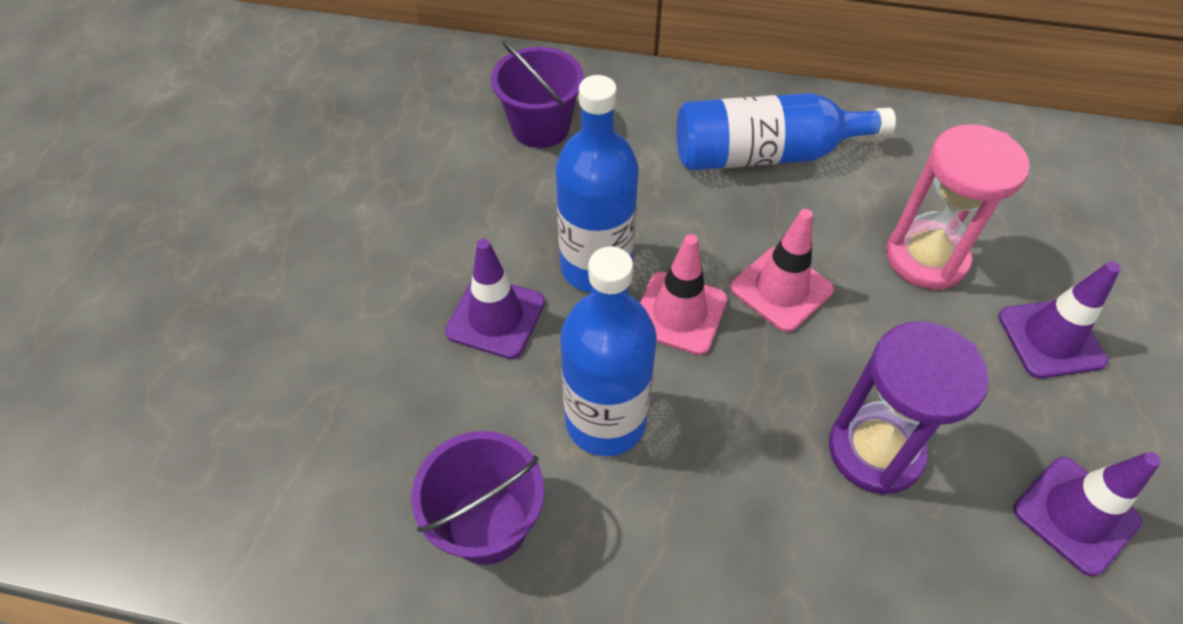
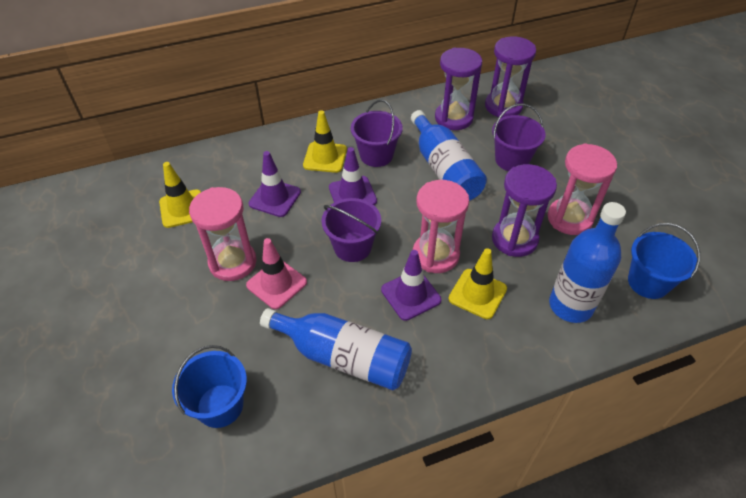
blue bucket: none = 0 -> [172,345,247,428] [628,223,700,299] = 2
pink hourglass: [886,124,1030,290] = 1 -> [189,187,256,281] [413,180,469,273] [548,143,617,235] = 3
pink traffic cone: [640,234,727,355] [730,209,834,332] = 2 -> [246,238,307,309] = 1
purple bucket: [411,431,544,565] [491,40,584,148] = 2 -> [322,198,381,262] [351,100,403,167] [492,104,545,171] = 3
purple hourglass: [829,321,989,495] = 1 -> [435,48,482,130] [485,36,536,118] [492,164,557,257] = 3
yellow traffic cone: none = 0 -> [159,162,201,228] [303,110,347,173] [448,248,507,319] = 3

